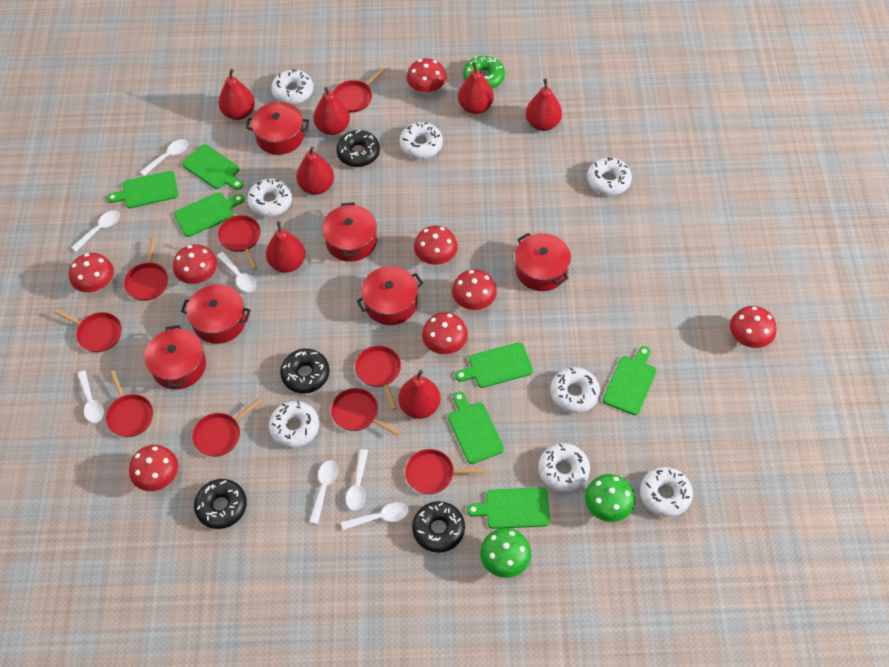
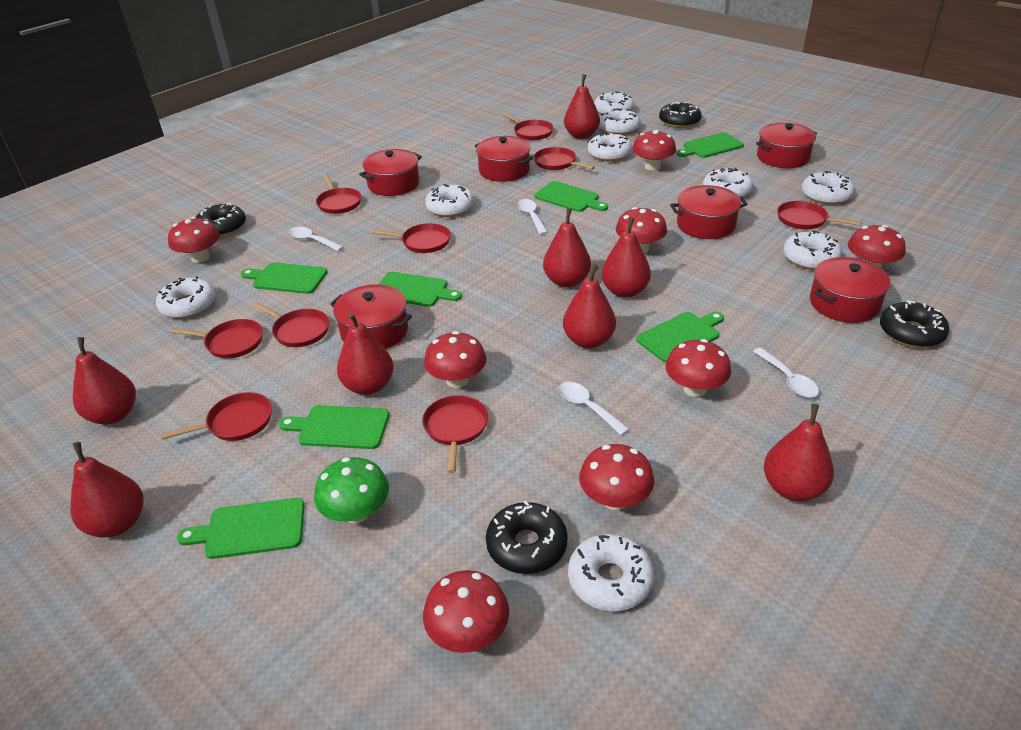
green donut: [463,56,505,89] = 1 -> none = 0
green mushroom: [480,528,531,578] [585,474,635,522] = 2 -> [314,457,389,523] = 1
red pear: [218,69,255,120] [266,221,305,273] [296,146,334,195] [313,87,350,135] [398,370,441,419] [458,62,494,114] [526,79,562,131] = 7 -> [70,442,143,537] [73,337,136,424] [337,312,394,395] [543,208,591,288] [563,264,616,348] [564,74,600,139] [601,217,651,298] [764,404,834,501] = 8
white donut: [247,178,292,217] [269,401,319,448] [271,69,313,105] [399,122,443,159] [538,443,590,492] [550,367,600,413] [587,157,632,195] [640,467,693,517] = 8 -> [156,276,216,319] [425,184,474,217] [568,534,654,611] [588,133,632,161] [594,91,634,114] [599,108,640,135] [703,168,753,197] [783,230,842,270] [802,171,854,205] = 9
white spoon: [71,210,120,252] [77,370,104,423] [140,139,188,176] [217,252,256,292] [309,460,339,524] [341,502,409,530] [346,449,368,510] = 7 -> [288,227,343,251] [517,199,548,235] [558,382,629,435] [753,348,819,398] = 4

